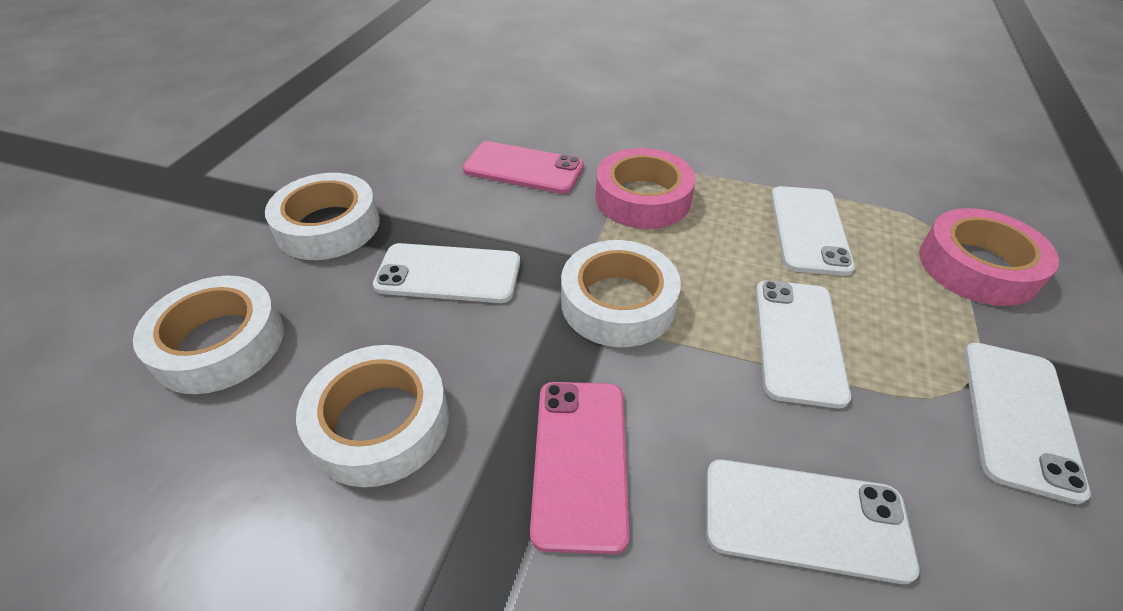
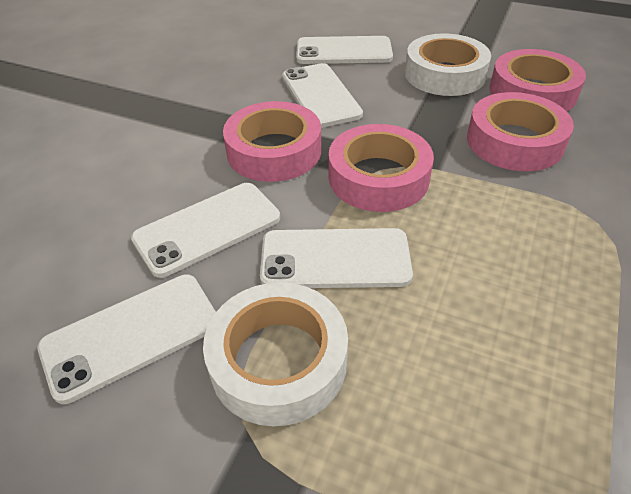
pink phone: [463,141,584,194] [530,382,630,554] = 2 -> none = 0
pink tape: [595,148,696,229] [919,208,1059,306] = 2 -> [223,101,321,182] [329,124,434,212] [467,92,574,171] [490,49,586,111] = 4
white tape: [133,276,284,394] [265,173,380,260] [296,345,449,487] [561,240,681,347] = 4 -> [203,282,348,427] [405,33,491,96] = 2

